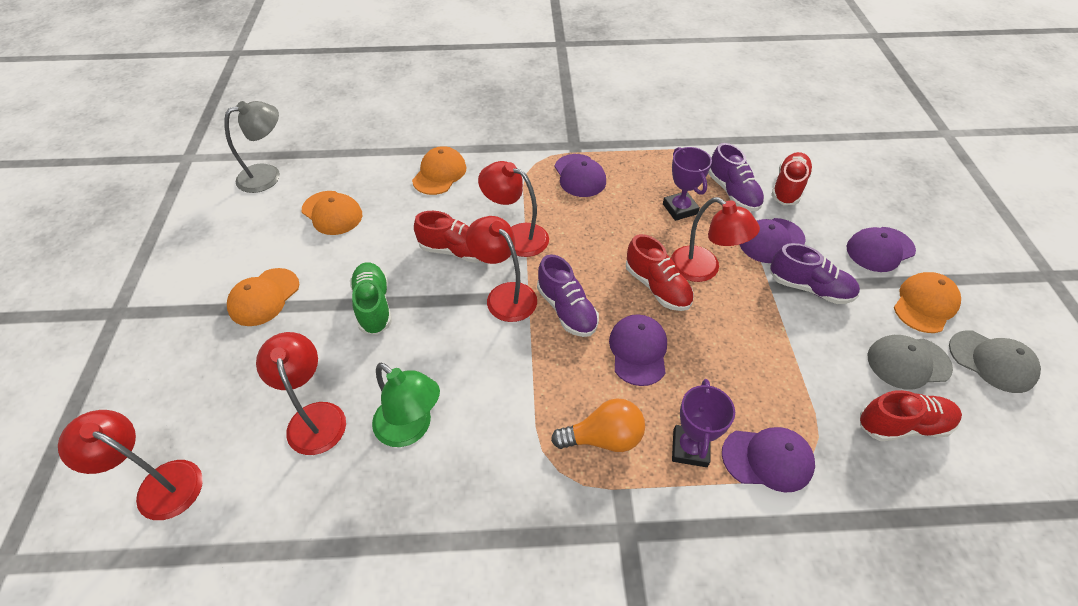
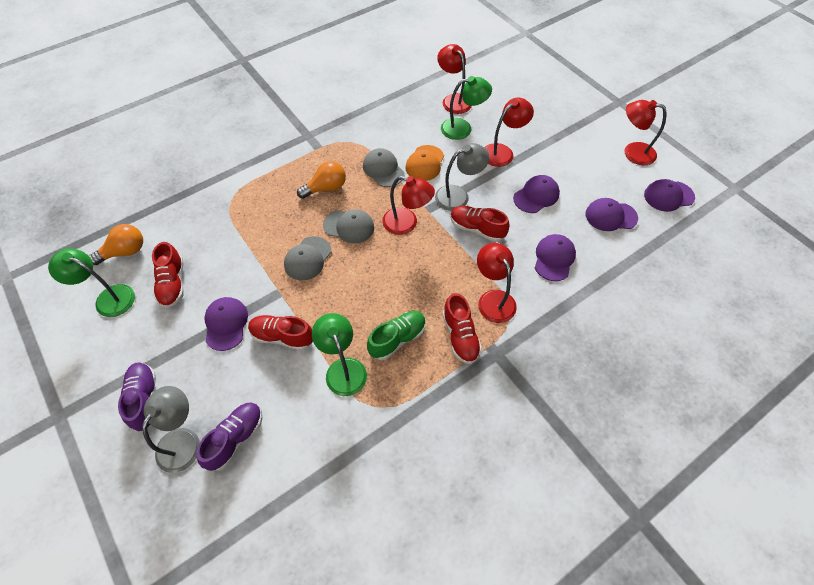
green lamp: [372,362,440,447] = 1 -> [48,248,135,317] [312,313,367,396] [441,76,492,140] = 3
grey cap: [868,335,953,390] [949,330,1041,393] = 2 -> [284,236,331,281] [323,209,374,244] [363,148,405,187] = 3
grey lamp: [224,101,280,193] = 1 -> [142,386,200,473] [435,143,490,211] = 2
orange cap: [227,268,299,326] [302,191,362,235] [412,146,466,195] [894,272,961,333] = 4 -> [406,145,444,181] = 1
orange light bulb: [551,398,645,452] = 1 -> [89,224,143,265] [297,161,346,199] = 2
purple shoe: [537,254,599,337] [708,143,764,211] [770,243,860,304] = 3 -> [118,362,156,431] [197,402,262,471] = 2
purple trophy: [663,147,712,221] [672,379,735,467] = 2 -> none = 0

